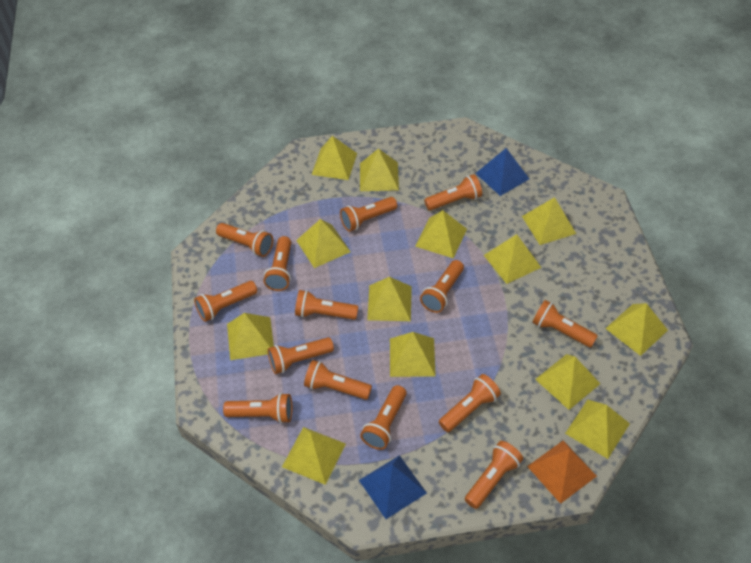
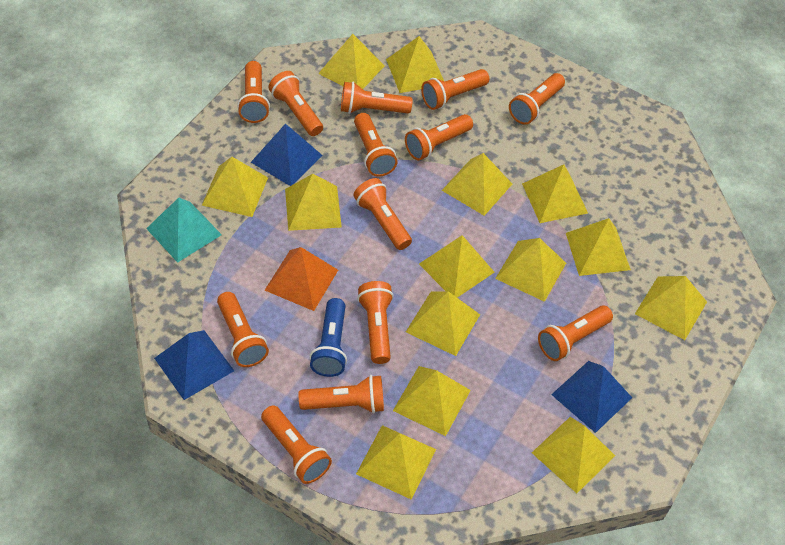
blue flashlight: none = 0 -> [310,298,347,377] = 1
blue pyramid: [359,455,427,519] [475,148,529,196] = 2 -> [154,330,234,400] [251,124,322,186] [551,361,632,433] = 3
orange flashlight: [194,281,257,322] [216,223,273,257] [223,393,292,424] [264,236,291,291] [268,337,334,374] [295,290,358,320] [304,360,372,400] [340,197,397,231] [360,385,406,450] [420,260,464,313] [424,174,482,211] [439,374,501,432] [465,441,523,509] [532,300,597,347] = 14 -> [217,292,269,367] [237,61,270,123] [261,405,332,484] [268,71,323,136] [299,375,384,413] [341,82,413,114] [353,178,412,250] [354,113,398,177] [357,281,394,364] [405,114,473,160] [421,69,489,110] [509,73,565,125] [538,306,613,361] = 13
turquoise pyramid: none = 0 -> [146,198,222,263] = 1
yellow pyramid: [227,313,274,360] [282,427,346,485] [296,219,351,268] [312,136,357,180] [360,148,399,191] [367,277,412,321] [390,332,436,377] [415,210,467,258] [484,234,541,284] [522,197,576,245] [535,354,600,410] [565,400,630,459] [605,303,668,356] = 13 -> [202,157,268,217] [285,174,342,231] [318,34,385,89] [356,425,436,499] [386,36,444,93] [393,366,471,436] [406,291,480,356] [419,235,495,298] [442,153,512,216] [495,238,566,302] [522,164,588,223] [532,417,615,493] [566,218,631,276] [635,276,707,340] = 14

